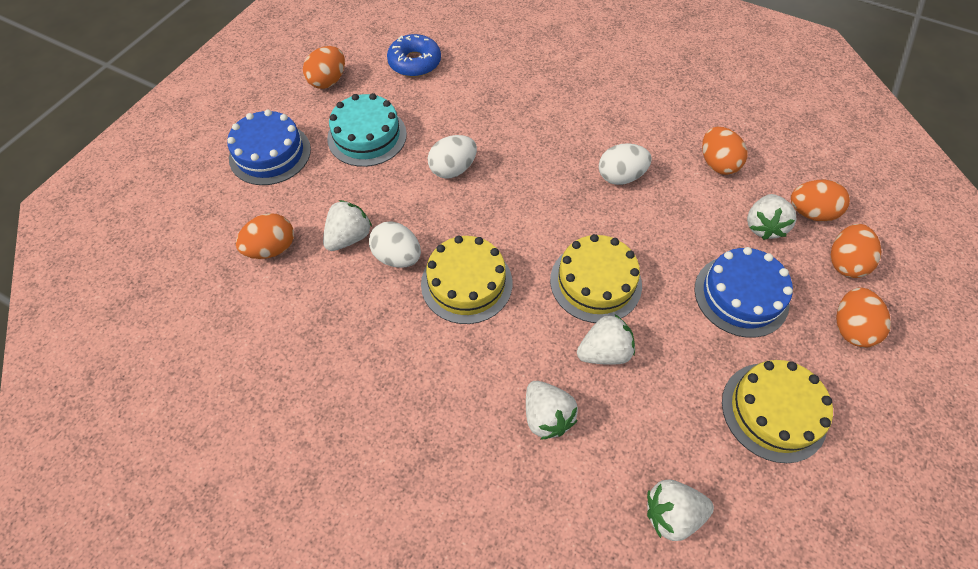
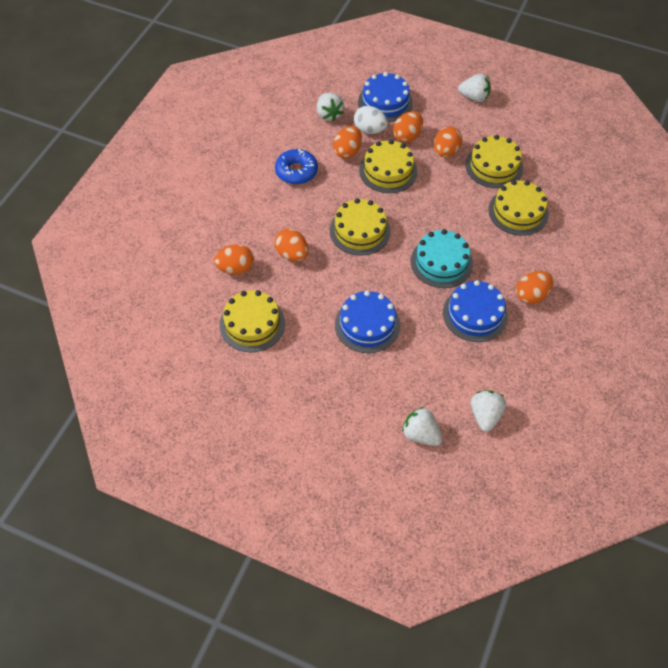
blue cake: [227,110,311,185] [695,247,793,338] = 2 -> [335,291,400,353] [358,72,413,122] [443,280,508,342] = 3
white egg: [369,221,421,268] [428,135,477,178] [599,143,652,185] = 3 -> [354,106,388,134] = 1
white strawberry: [323,200,372,251] [526,381,578,439] [577,314,635,365] [647,479,714,541] [747,194,797,240] = 5 -> [317,93,344,121] [402,407,443,446] [458,74,491,102] [471,390,506,432] = 4
yellow cake: [421,236,512,324] [550,234,642,323] [722,360,833,463] = 3 -> [220,290,285,352] [330,198,391,256] [359,140,417,193] [465,135,523,188] [488,180,549,236] = 5

